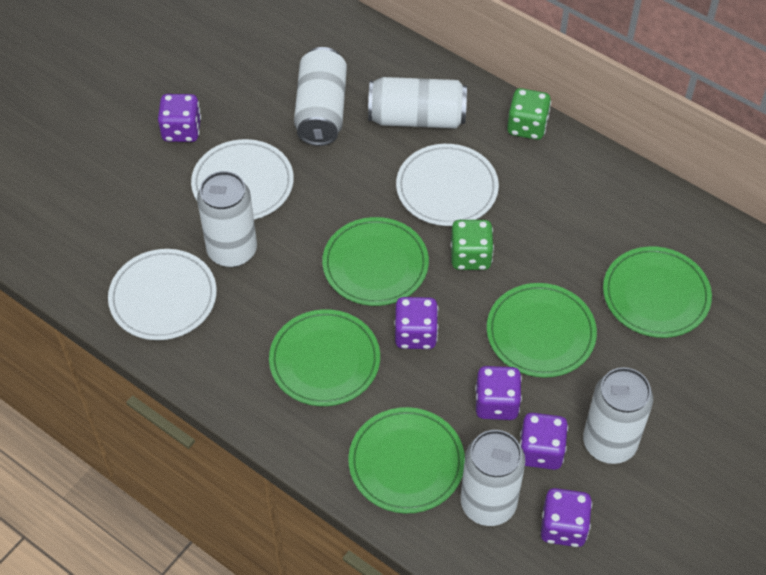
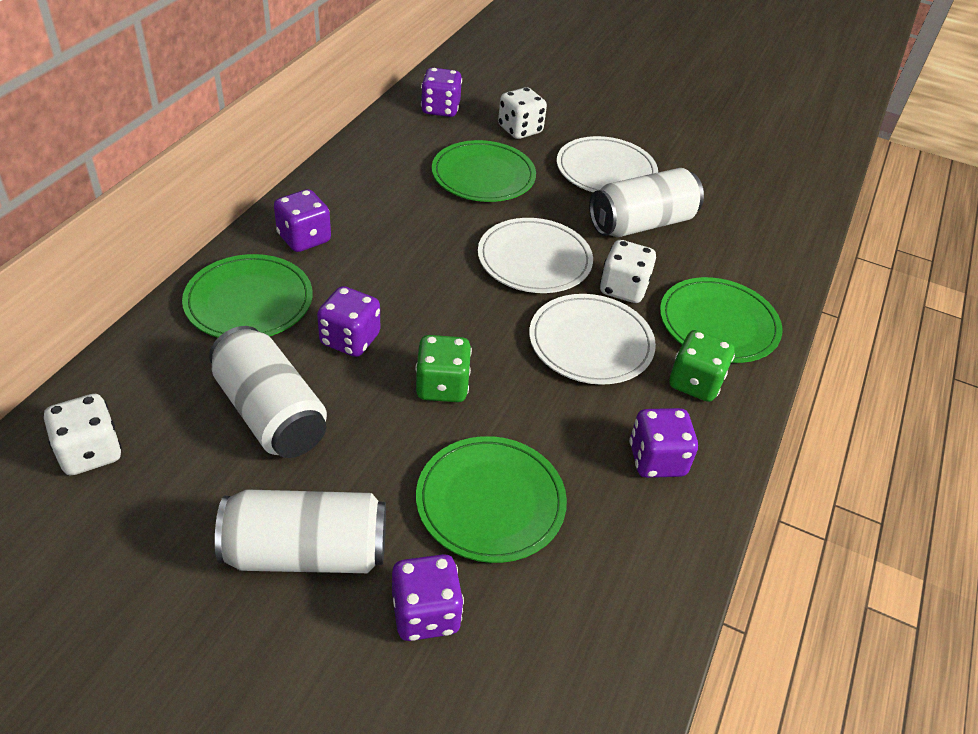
green plate: [269,309,380,406] [322,217,429,306] [348,407,465,513] [487,283,597,378] [603,246,712,338] = 5 -> [182,254,313,338] [416,436,567,563] [432,140,536,202] [660,277,782,363] = 4
white can: [197,171,257,267] [294,47,347,146] [368,77,467,128] [461,430,525,526] [583,367,653,464] = 5 -> [209,326,327,458] [215,489,386,573] [589,168,704,237] = 3
white dice: none = 0 -> [44,394,122,475] [498,87,547,139] [600,240,656,303] = 3

